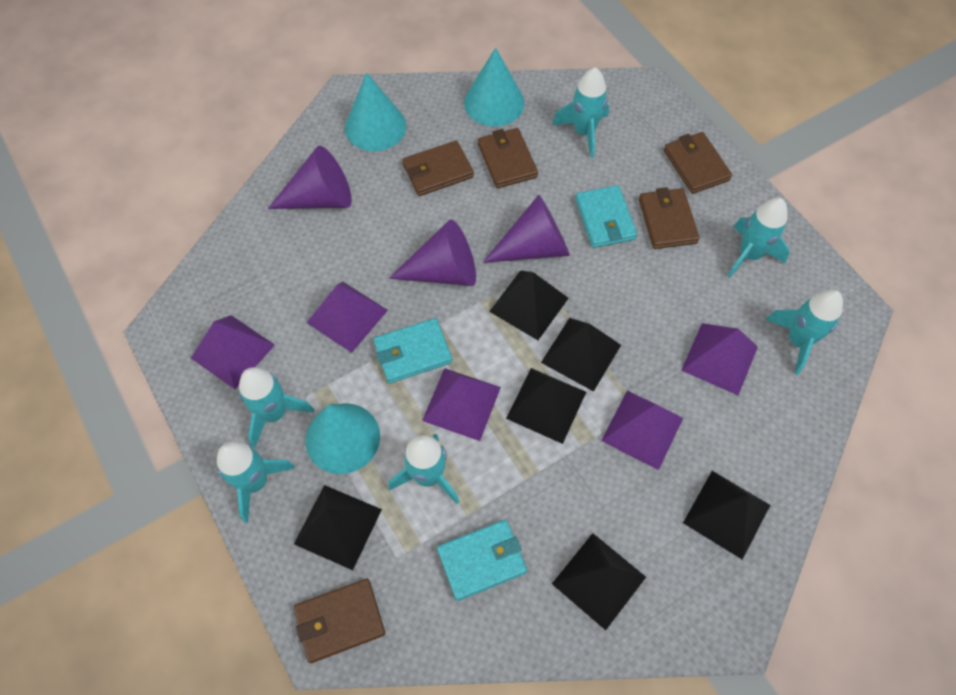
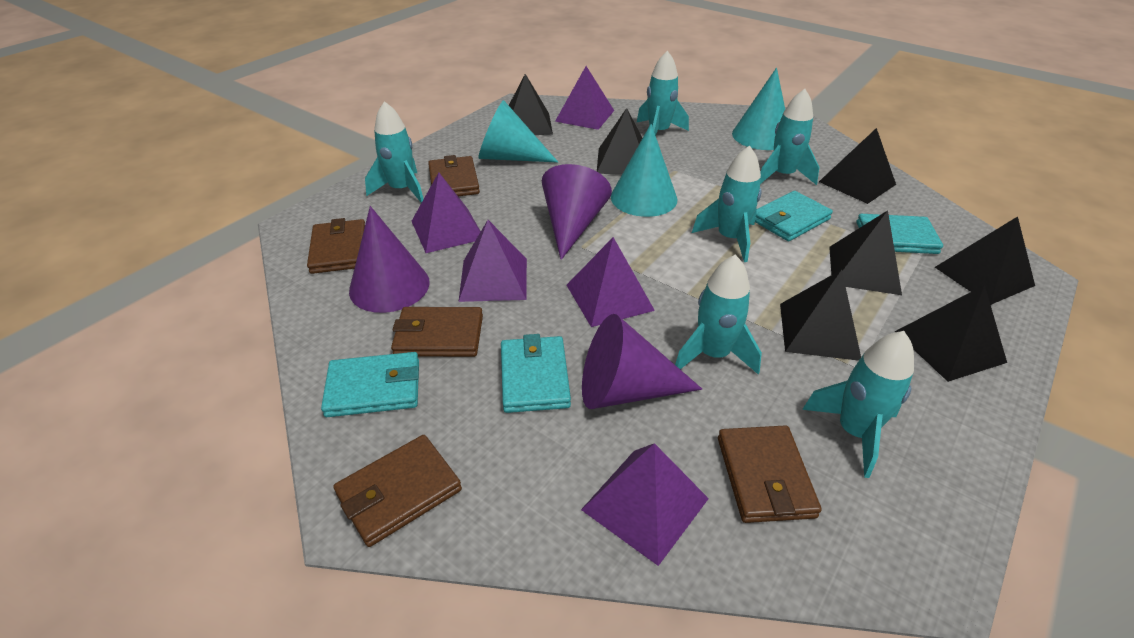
black pyramid: [294,485,382,570] [489,270,569,340] [506,368,586,444] [541,318,621,392] [552,533,646,630] [683,471,770,560] = 6 -> [509,74,553,135] [597,108,642,175] [780,270,861,361] [819,128,896,204] [829,210,902,295] [894,285,1007,382] [935,216,1035,305] = 7
turquoise wallet: [373,318,452,383] [437,520,527,601] [575,185,637,248] = 3 -> [321,352,419,417] [501,334,571,413] [755,191,833,241] [857,214,943,254] = 4

